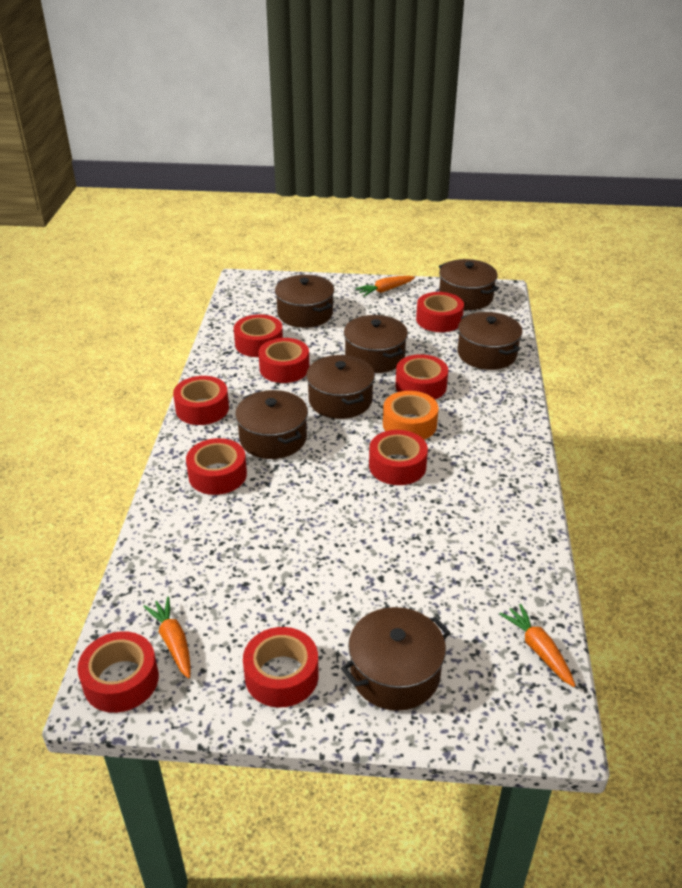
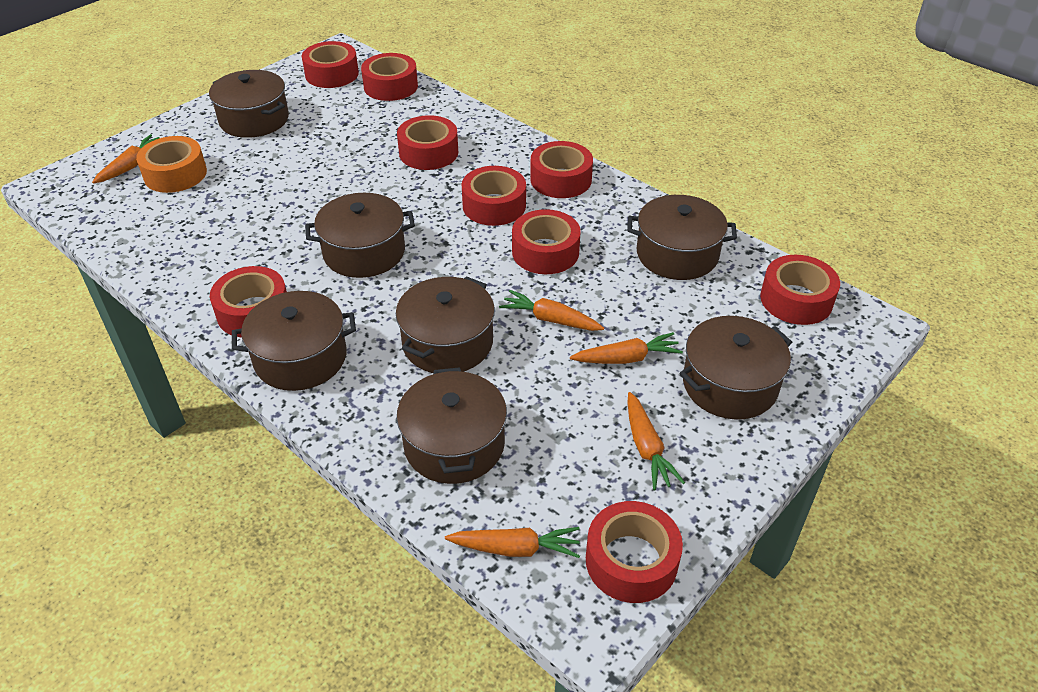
orange carrot: [143,596,191,679] [355,276,415,296] [499,604,576,687] = 3 -> [92,134,160,184] [445,527,580,558] [499,290,604,331] [570,332,683,364] [628,392,685,490] = 5

